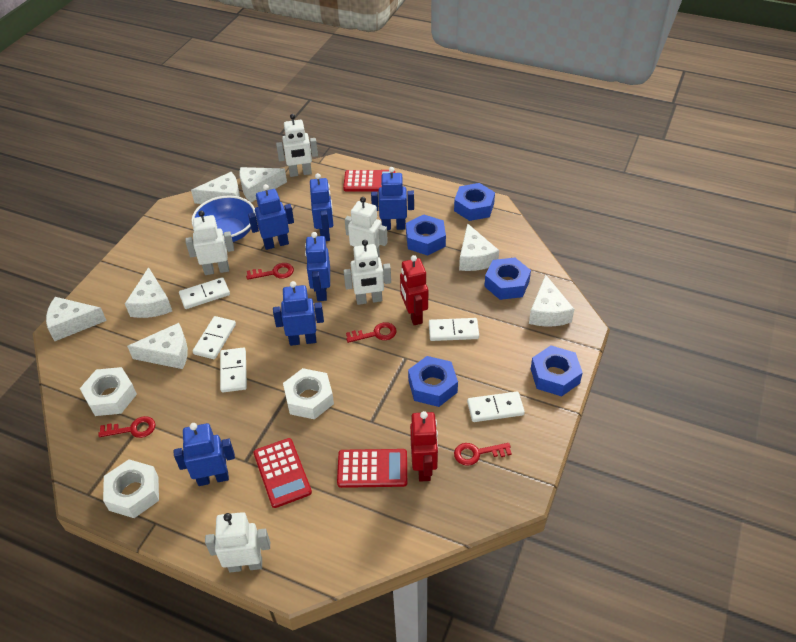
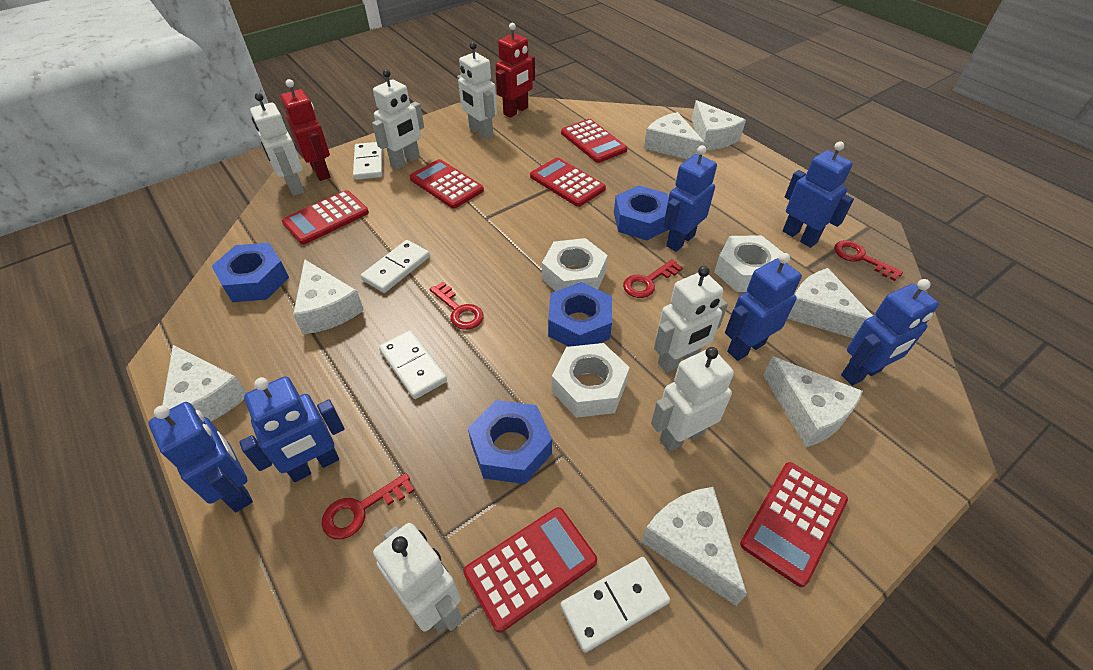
blue bowl: [191,196,256,242] = 1 -> none = 0
blue nut: [406,215,446,256] [408,356,458,407] [454,183,495,221] [484,258,531,300] [531,345,583,396] = 5 -> [212,243,289,302] [468,400,552,484] [548,282,612,347] [614,186,669,240] = 4
red calculator: [253,438,312,508] [337,449,407,488] [343,170,395,192] = 3 -> [282,190,369,244] [410,159,484,209] [464,507,597,633] [530,157,606,207] [561,119,627,163] [740,462,848,587] = 6
white domino: [179,277,230,309] [193,316,236,359] [220,348,247,392] [429,318,479,341] [467,392,525,422] = 5 -> [353,142,382,180] [361,240,430,293] [379,330,447,399] [560,557,670,653] = 4
white robot: [185,211,234,275] [205,512,270,572] [276,114,318,177] [344,240,391,305] [345,197,388,258] = 5 -> [250,93,304,196] [372,69,424,170] [373,523,463,632] [457,42,497,139] [651,347,734,452] [654,266,728,373] = 6

